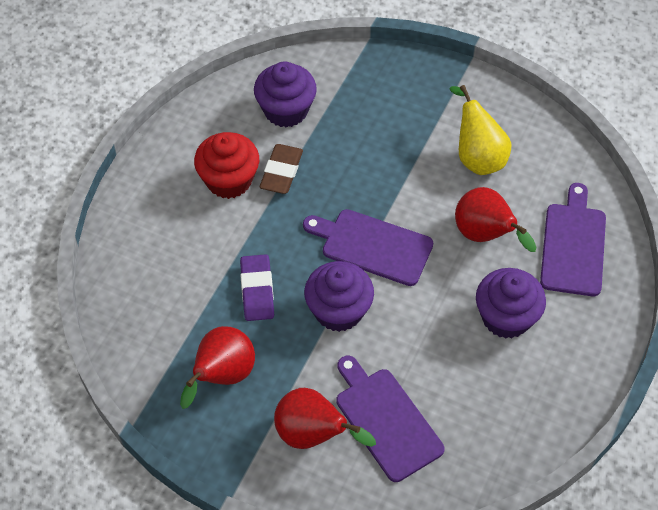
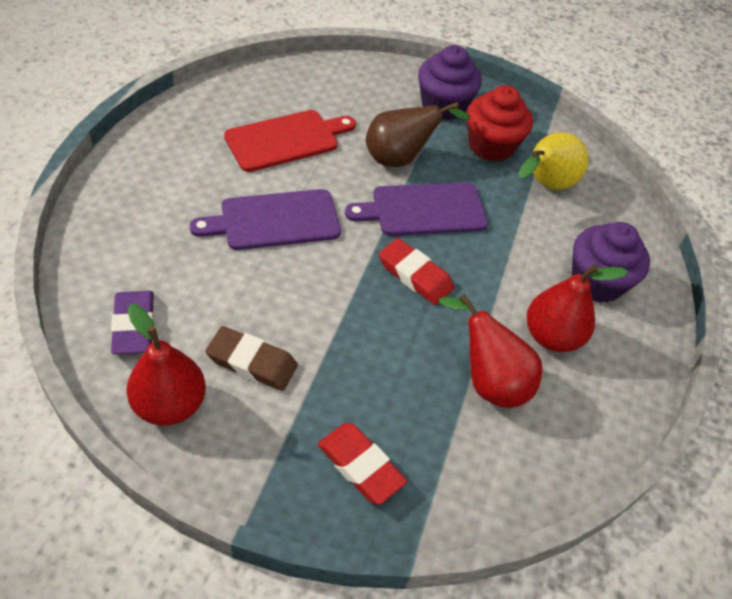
brown pear: none = 0 -> [366,102,470,167] = 1
purple cupcake: [254,61,317,128] [304,261,374,332] [476,268,546,339] = 3 -> [418,45,482,120] [572,222,650,303] = 2
purple cutting board: [303,209,433,286] [337,356,445,482] [540,183,606,296] = 3 -> [190,189,341,250] [345,182,488,236] = 2
red cutting board: none = 0 -> [224,110,356,172] = 1
red eraser: none = 0 -> [318,423,407,505] [379,238,454,305] = 2

